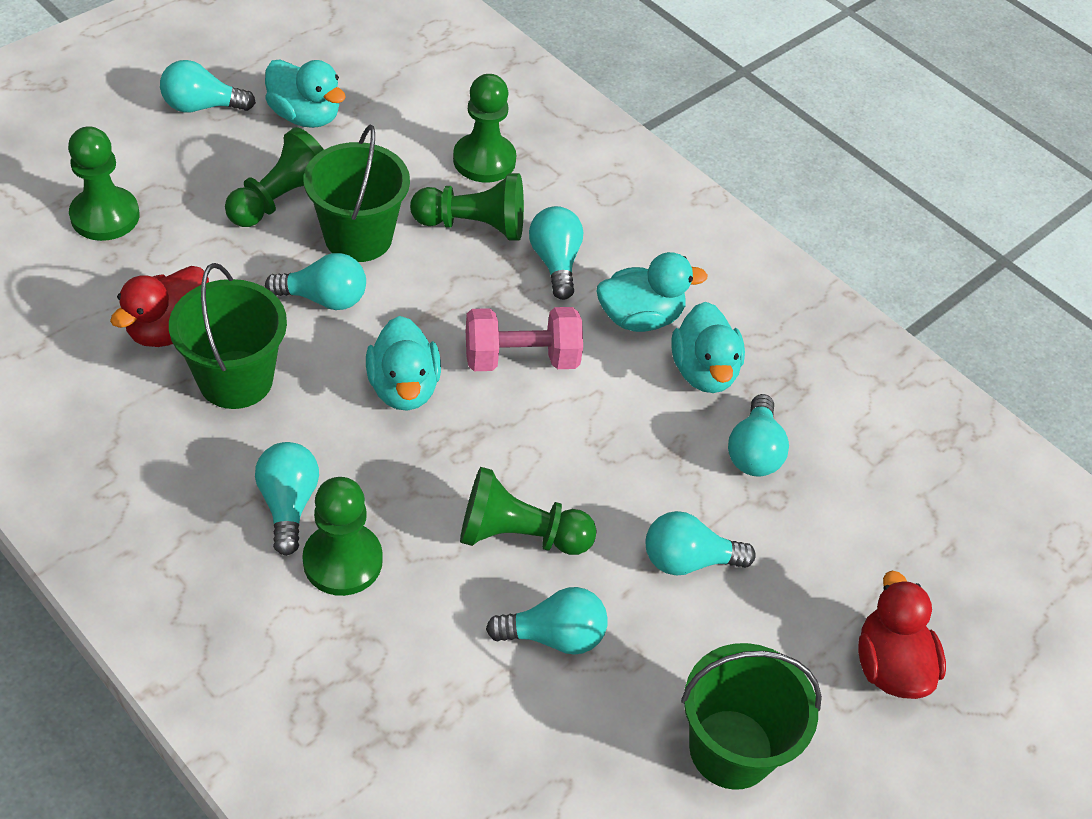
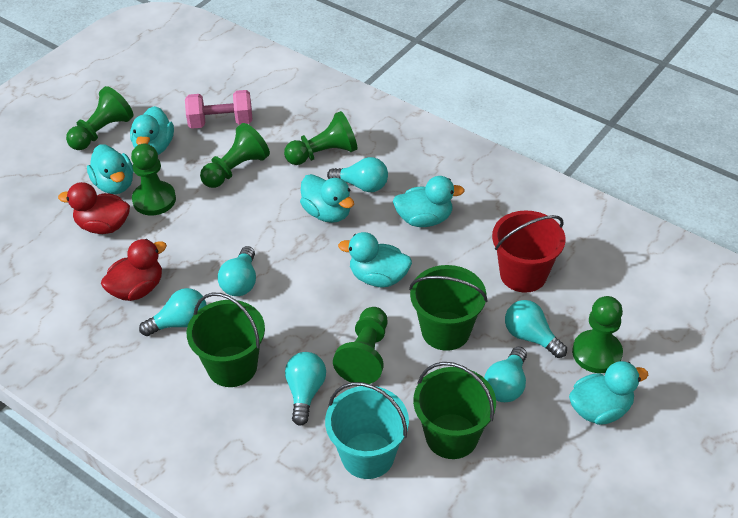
red bucket: none = 0 -> [492,210,566,293] = 1
turquoise bucket: none = 0 -> [325,382,409,479] = 1
turquoise duck: [265,59,346,128] [366,316,441,411] [597,252,708,332] [671,302,745,393] = 4 -> [87,144,134,194] [130,106,174,155] [300,174,354,223] [338,232,412,288] [393,176,465,227] [569,361,648,425] = 6
turquoise light bulb: [160,60,256,112] [255,442,319,556] [265,253,366,310] [486,587,607,655] [529,206,583,300] [646,511,756,575] [728,394,789,477] = 7 -> [139,288,207,336] [218,246,256,296] [285,352,326,426] [327,157,388,192] [484,346,527,402] [505,300,567,358] = 6

